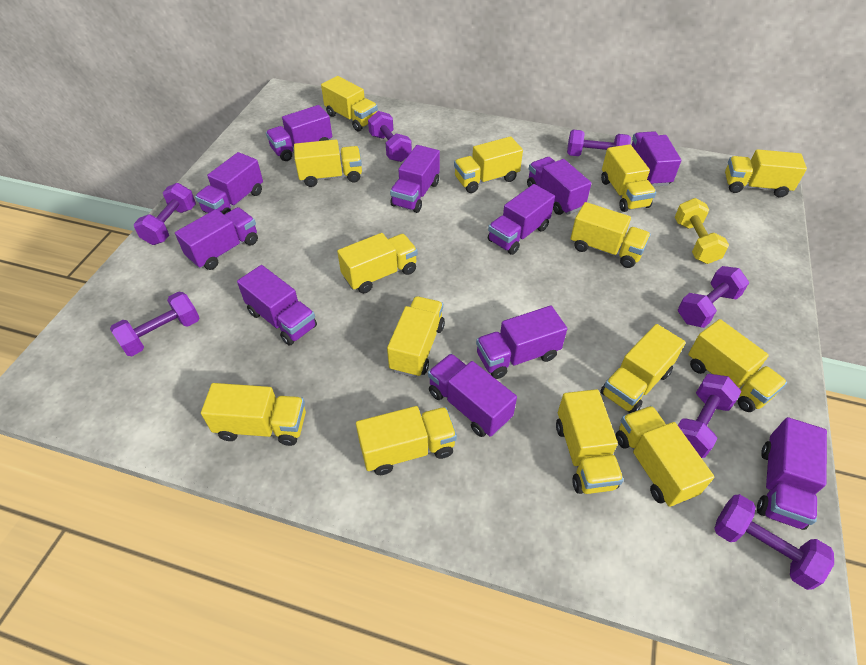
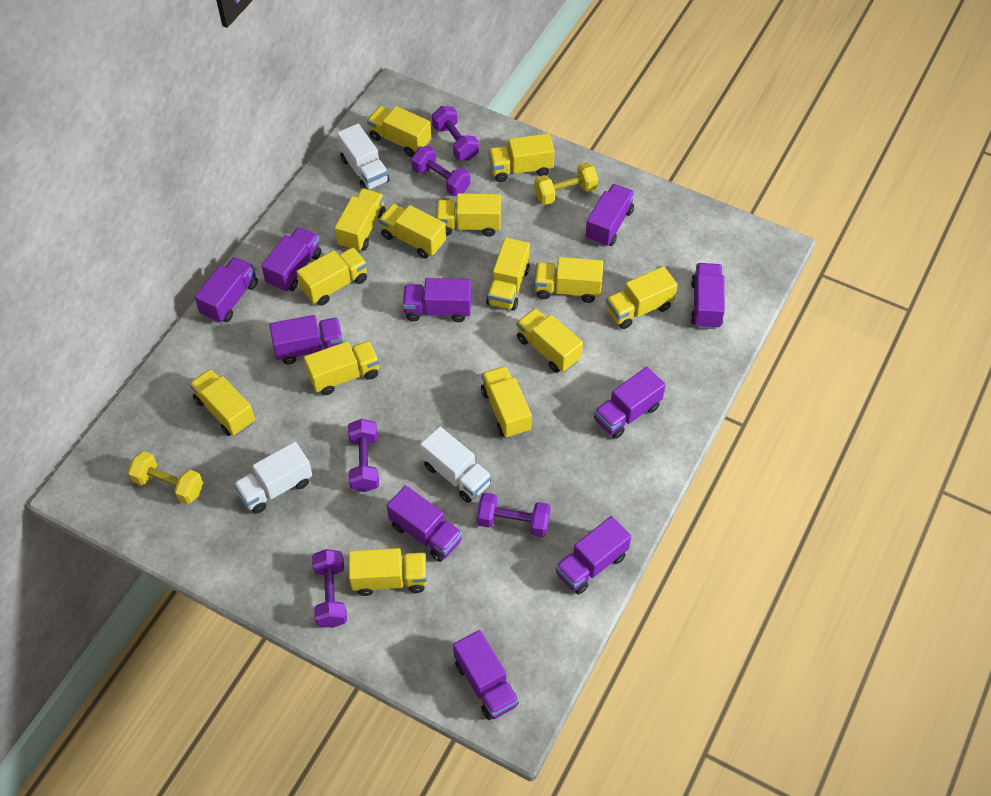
purple dumbbell: [110,292,200,356] [134,183,196,245] [368,111,412,162] [567,130,631,156] [678,266,749,328] [678,374,742,458] [714,494,834,590] = 7 -> [312,549,347,628] [348,419,379,492] [411,146,470,196] [432,106,479,161] [477,493,551,537] = 5
purple truck: [175,207,258,270] [195,152,263,214] [237,265,317,346] [266,105,332,161] [390,145,440,213] [428,354,517,437] [476,306,567,379] [488,184,555,255] [527,157,591,215] [632,131,681,187] [757,417,827,530] = 11 -> [195,257,258,323] [261,227,321,292] [269,315,343,365] [387,485,462,562] [403,278,471,322] [453,630,519,720] [555,516,631,594] [586,184,635,247] [594,367,666,439] [691,263,725,329] = 10
white truck: none = 0 -> [234,442,312,514] [337,124,389,190] [420,427,492,503] = 3
yellow dumbbell: [675,198,729,264] = 1 -> [128,451,203,504] [534,162,598,205] = 2

